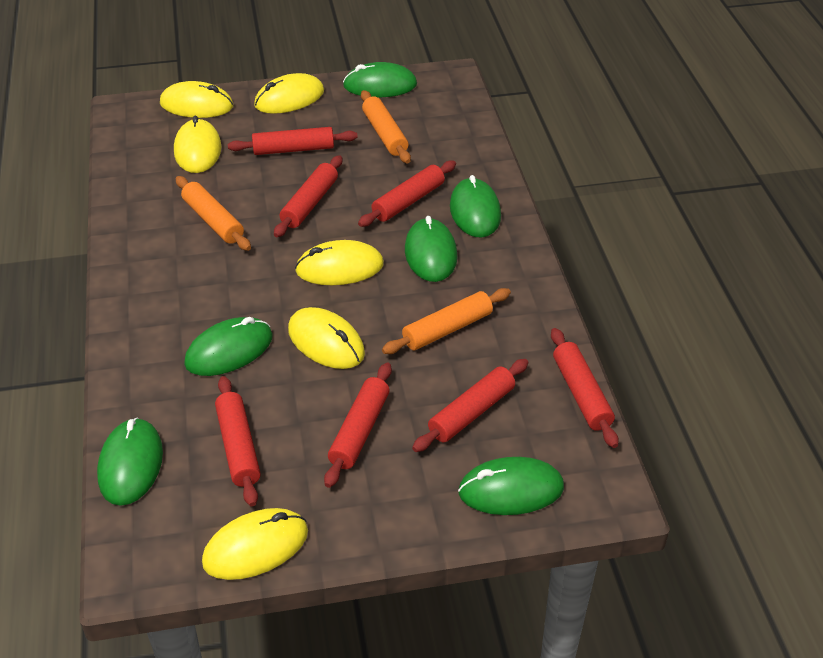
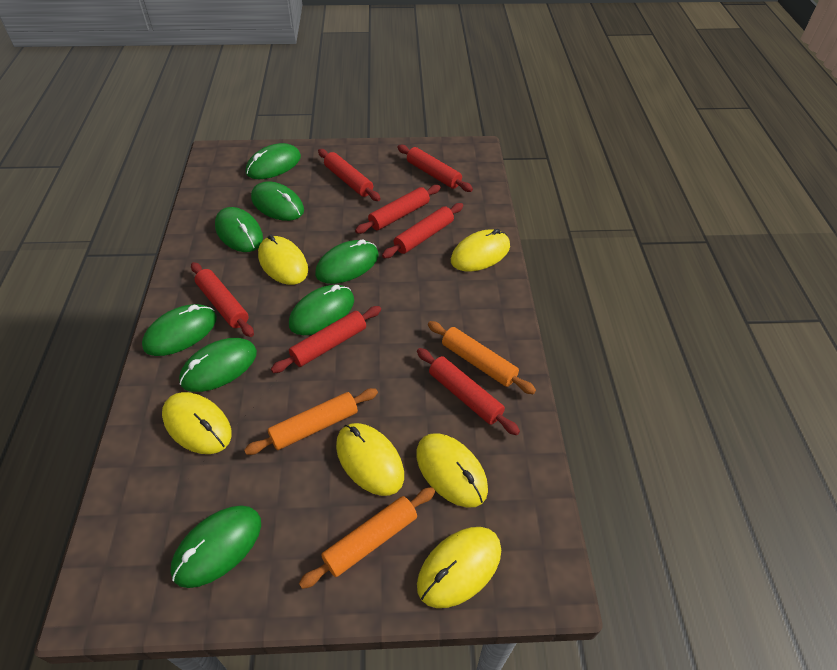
green mouse: [97,418,163,506] [184,317,273,376] [343,62,417,97] [405,216,458,282] [450,175,501,238] [458,457,564,515] = 6 -> [142,304,217,356] [171,505,261,588] [179,338,257,392] [215,207,263,252] [246,143,301,179] [251,182,304,221] [289,285,354,335] [315,239,379,284] = 8

